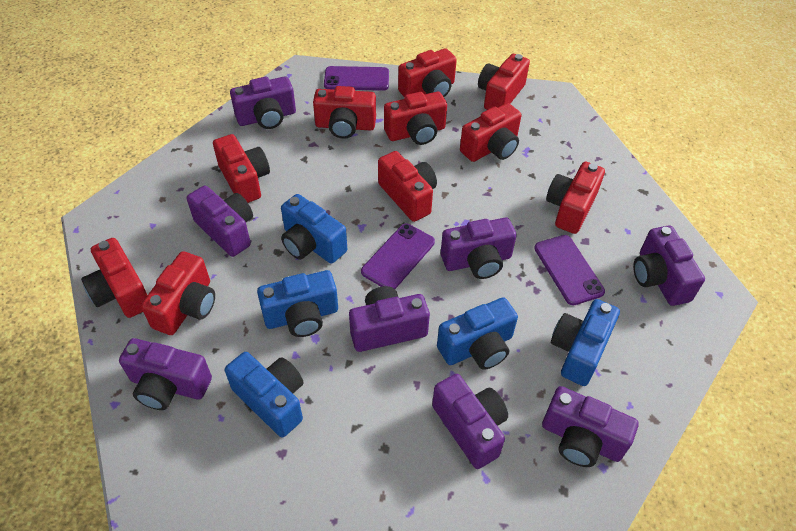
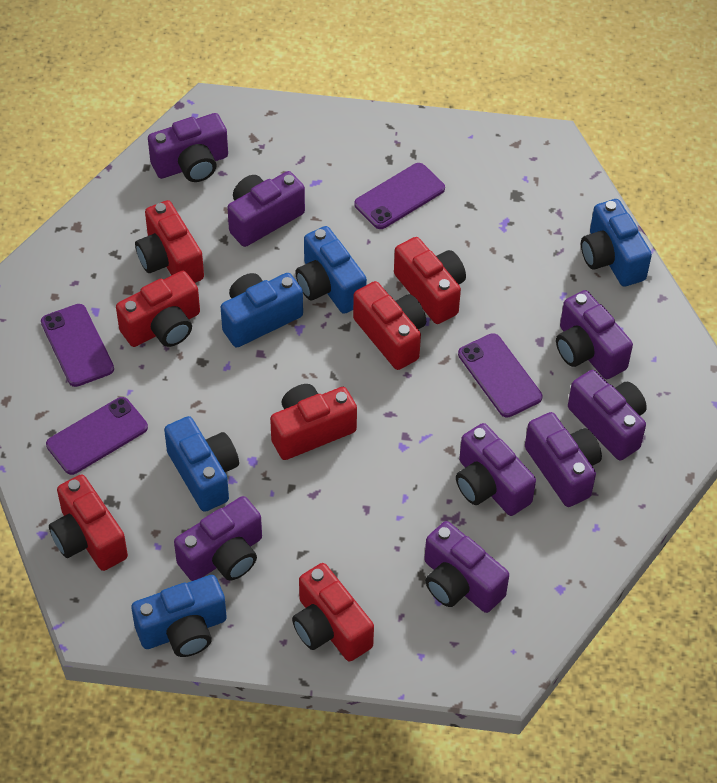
purple phone: [324,66,389,91] [361,223,435,289] [534,235,605,305] = 3 -> [41,304,114,387] [46,397,148,475] [354,163,445,229] [458,333,543,417] = 4
red camera: [81,238,147,318] [141,251,215,335] [213,134,270,203] [313,86,376,139] [378,151,437,222] [384,92,447,145] [398,48,457,97] [460,103,521,162] [478,54,530,110] [546,162,605,234] = 10 -> [49,474,128,571] [116,271,200,347] [135,200,204,283] [270,384,357,460] [292,563,374,661] [353,281,426,370] [394,237,466,324] = 7

